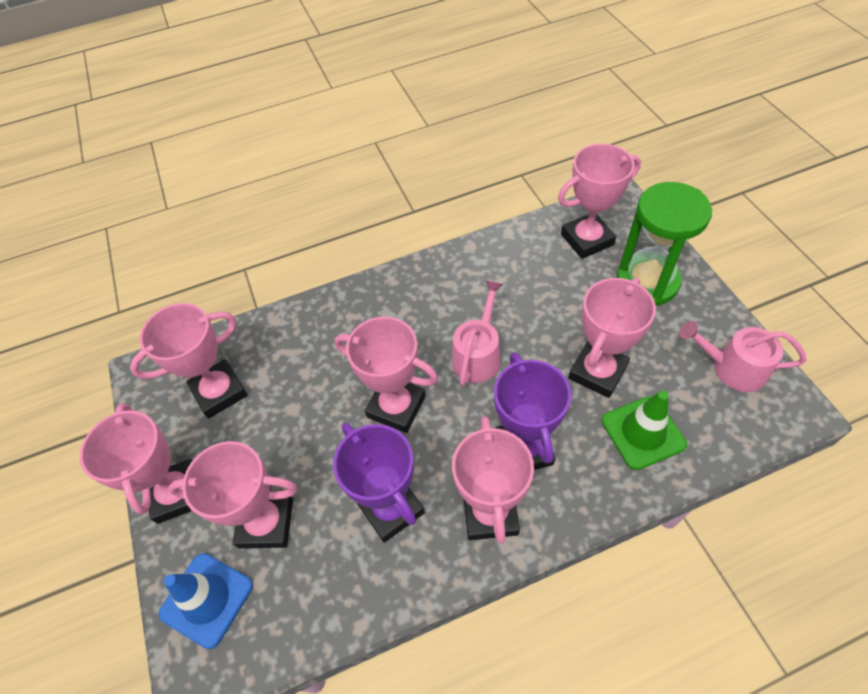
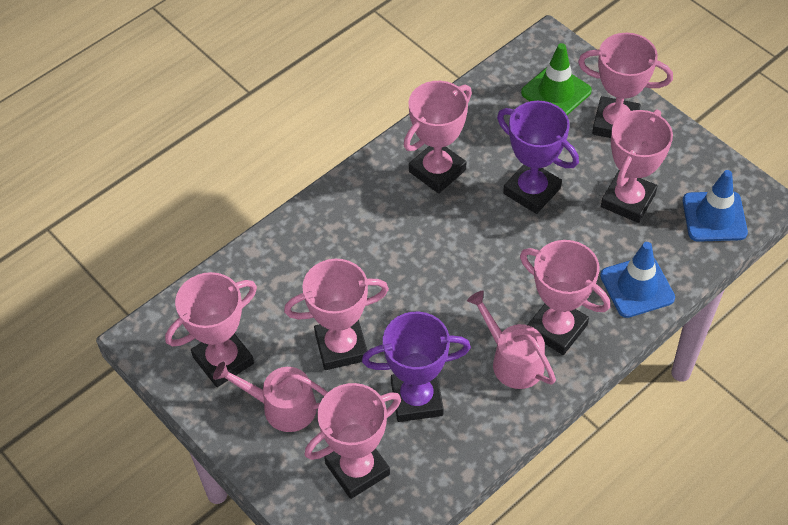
blue traffic cone: [159,553,253,649] = 1 -> [600,242,675,318] [683,170,748,242] = 2
green hourglass: [616,182,712,306] = 1 -> none = 0

